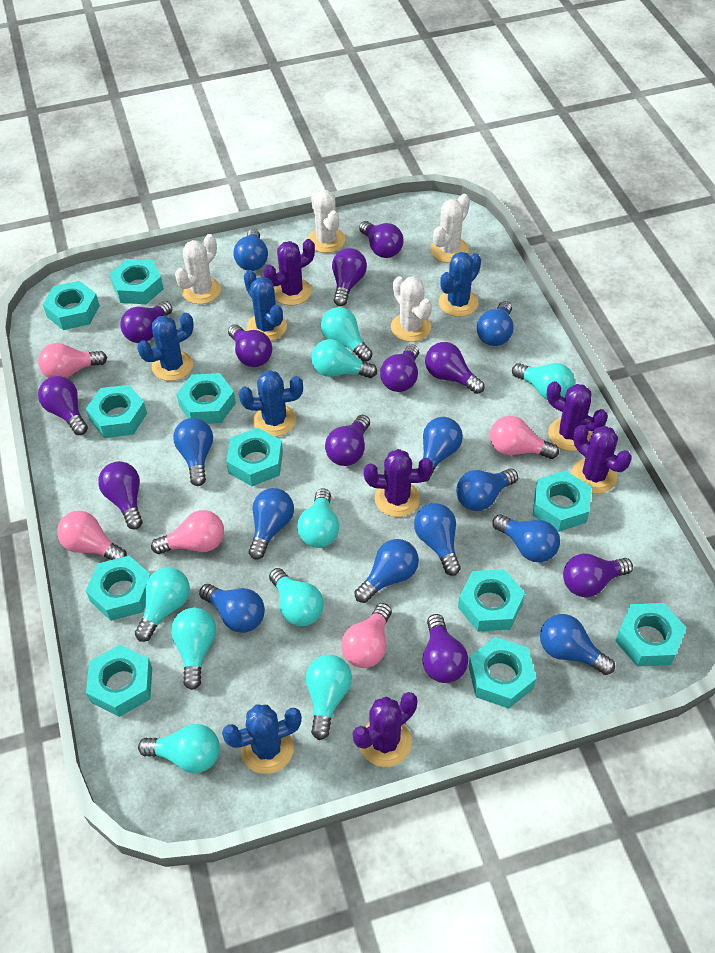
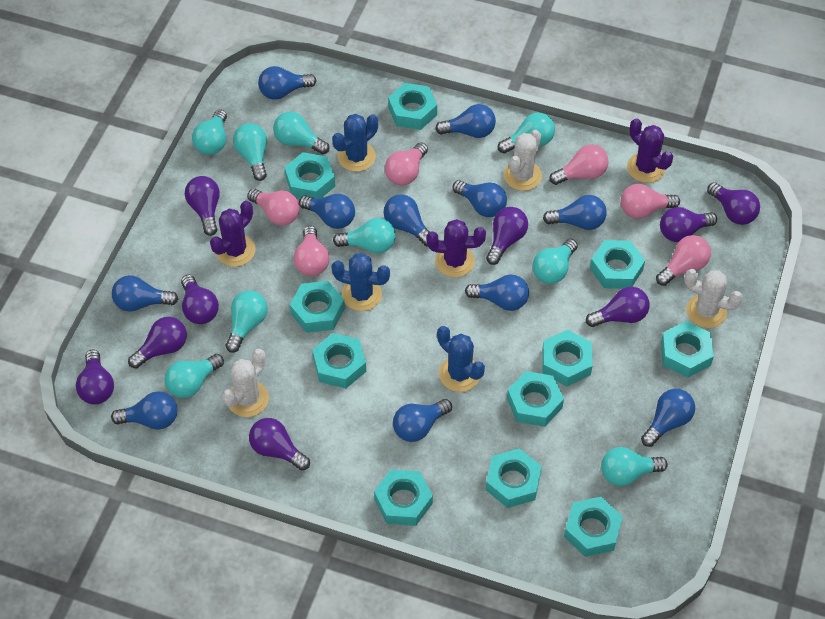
blue cactus: [137,313,194,381] [222,704,302,774] [239,370,303,437] [244,270,287,341] [439,252,481,317] = 5 -> [331,253,390,311] [332,114,378,172] [437,326,485,392] = 3
pink light bulb: [38,343,107,378] [57,511,127,560] [151,510,224,554] [341,603,392,668] [490,416,559,459] = 5 -> [247,188,300,225] [294,226,329,276] [385,142,428,186] [549,144,608,185] [621,184,680,219] [656,235,711,286] = 6
purple cactus: [264,239,315,305] [353,692,417,767] [364,449,433,517] [547,381,608,451] [572,425,632,494] = 5 -> [210,201,256,267] [426,219,486,277] [627,118,673,183] = 3
purple light bulb: [38,376,88,435] [98,461,143,530] [120,301,172,343] [228,324,272,367] [325,415,370,466] [332,248,367,306] [359,221,403,258] [380,344,419,392] [422,614,468,683] [425,342,485,394] [563,554,633,597] = 11 -> [76,349,114,404] [128,317,187,369] [181,274,219,324] [185,176,220,236] [249,418,310,471] [486,207,528,265] [586,287,650,327] [660,207,717,242] [707,182,760,225] = 9
white cactus: [175,234,221,304] [308,190,345,253] [391,276,432,342] [430,194,470,263] = 4 -> [222,349,269,417] [504,130,542,191] [684,269,743,328] = 3

